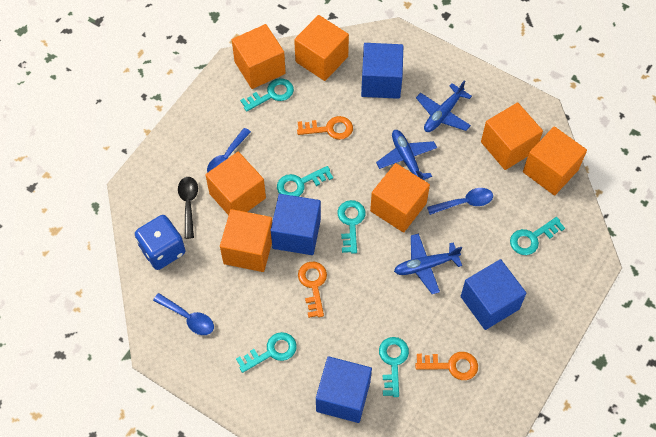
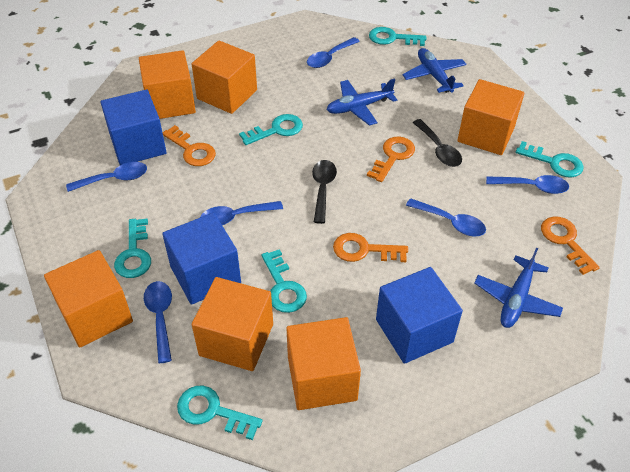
black spoon: [178,177,198,239] = 1 -> [312,160,337,224] [413,119,462,167] = 2
blue cube: [270,194,321,255] [316,356,372,423] [361,43,403,99] [461,259,526,330] = 4 -> [100,89,167,165] [162,213,241,305] [376,267,463,364] = 3
blue dice: [135,215,186,270] = 1 -> none = 0
blue spoon: [153,293,214,335] [207,128,251,173] [427,188,493,215] = 3 -> [66,162,147,192] [144,281,172,363] [200,201,283,225] [307,37,360,68] [406,198,486,236] [486,175,569,194] = 6
orange cube: [206,152,266,215] [220,209,272,272] [232,24,286,89] [294,15,349,81] [370,163,430,233] [481,102,543,170] [523,126,587,196] = 7 -> [44,250,133,348] [139,50,196,119] [192,40,257,114] [192,277,273,371] [286,317,361,410] [457,79,524,155] = 6
orange key: [297,116,353,140] [298,262,327,318] [415,352,478,380] = 3 -> [162,125,216,166] [333,233,408,262] [367,137,415,182] [541,216,600,275] = 4

